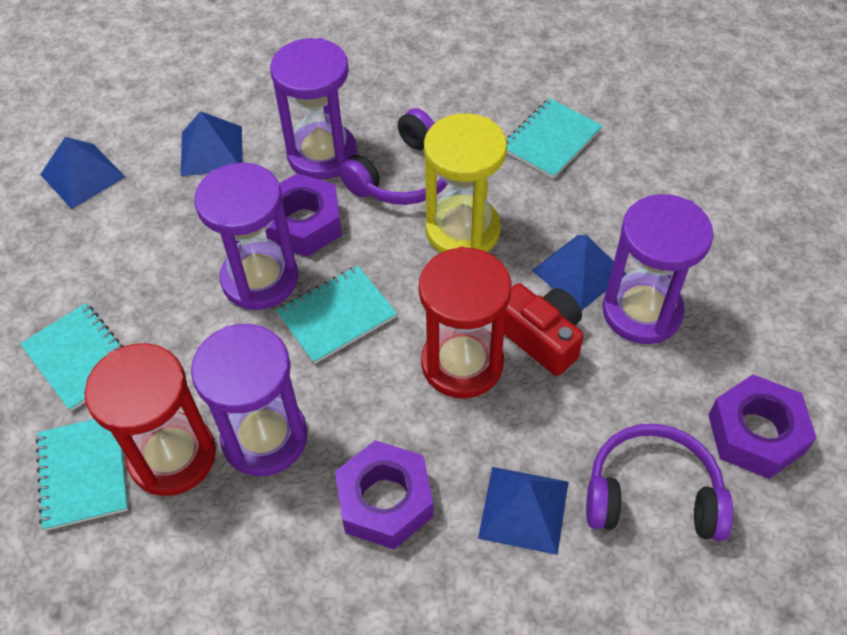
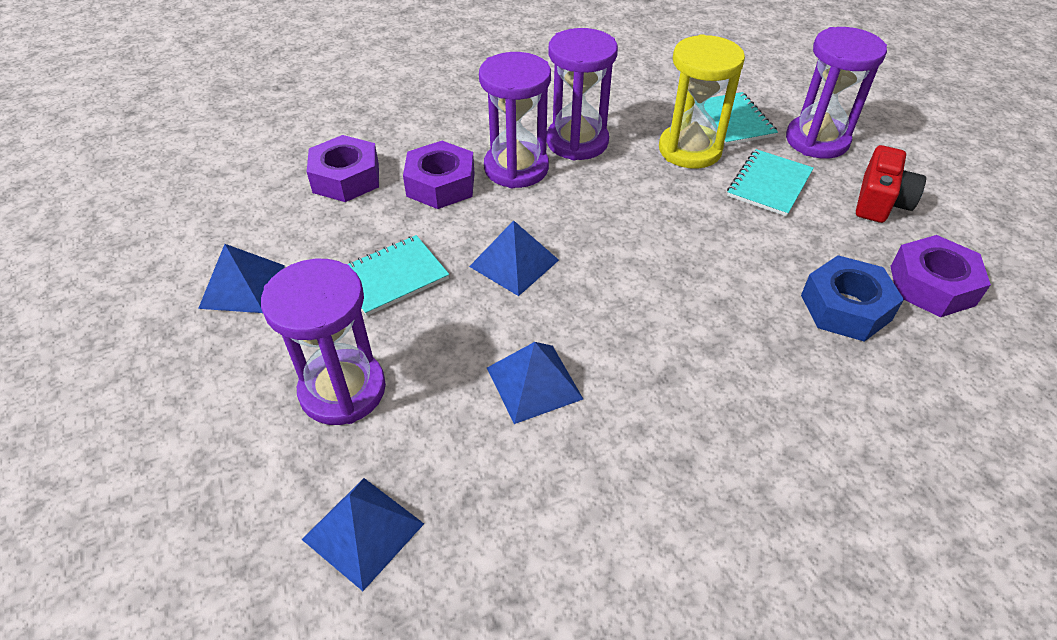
blue nut: none = 0 -> [801,255,904,342] = 1
purple headphones: [339,108,448,205] [586,424,733,541] = 2 -> none = 0
red hourglass: [84,343,216,496] [419,247,511,399] = 2 -> none = 0
turquoise notebook: [20,303,123,412] [36,419,128,531] [276,266,397,364] [507,98,603,179] = 4 -> [348,235,449,316] [704,92,778,146] [727,149,814,217] = 3

